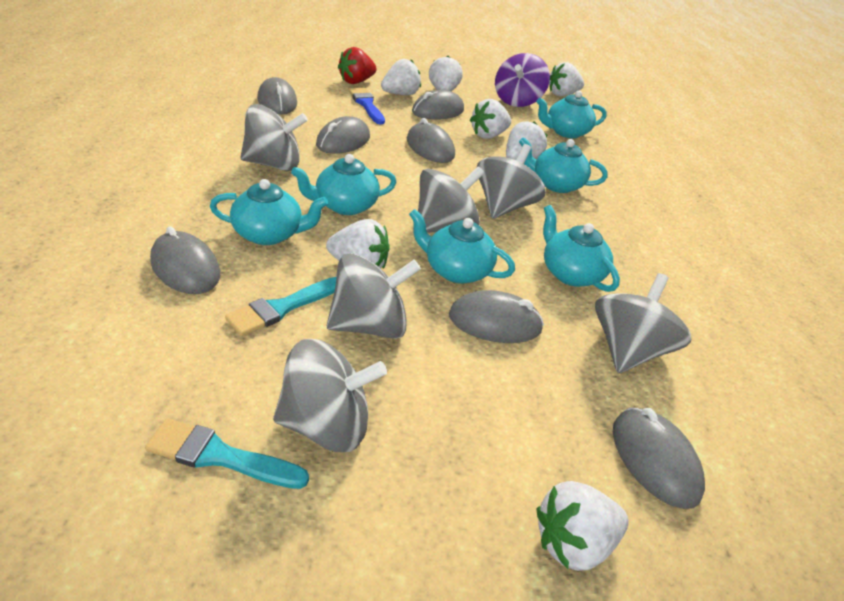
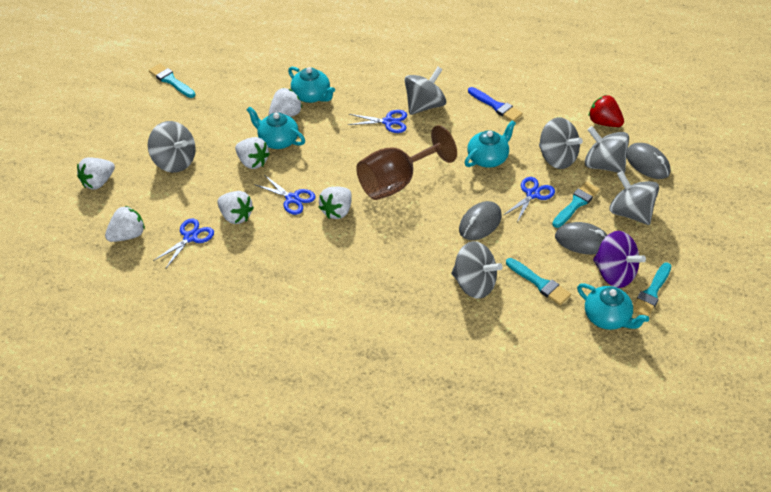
blue scissors: none = 0 -> [153,218,214,268] [254,176,316,215] [348,110,407,133] [504,177,555,222] = 4
brown goblet: none = 0 -> [356,125,457,200] = 1
grey mouse: [150,226,220,294] [257,77,297,115] [316,116,370,154] [407,118,455,163] [412,90,464,120] [449,290,544,343] [613,408,705,509] = 7 -> [459,201,502,240] [555,222,607,255] [626,143,671,179] = 3
turquoise brush: [145,418,309,489] [225,277,336,336] = 2 -> [149,64,195,98] [506,258,571,305] [552,182,600,228] [633,262,671,317] = 4
turquoise teapot: [210,179,328,245] [291,154,397,215] [409,209,515,284] [519,137,607,193] [536,91,607,138] [543,205,620,292] = 6 -> [247,107,305,149] [288,67,335,103] [464,120,516,168] [577,283,649,330] = 4
white strawberry: [326,219,390,269] [381,59,421,95] [429,56,463,91] [470,99,511,139] [506,121,547,160] [536,481,629,571] [549,62,584,96] = 7 -> [77,157,115,189] [105,206,145,242] [217,191,254,224] [235,137,270,169] [269,88,302,117] [318,187,352,219] = 6

